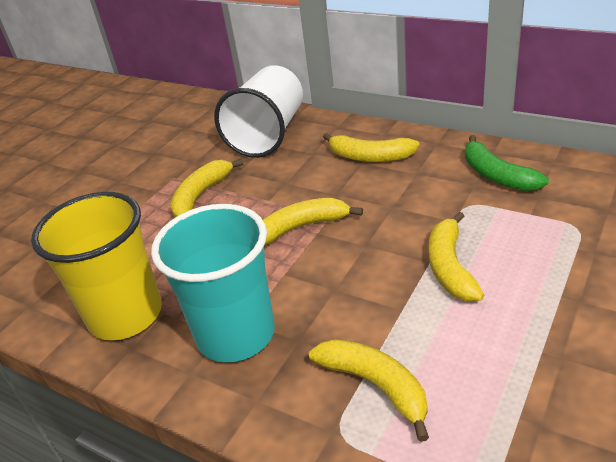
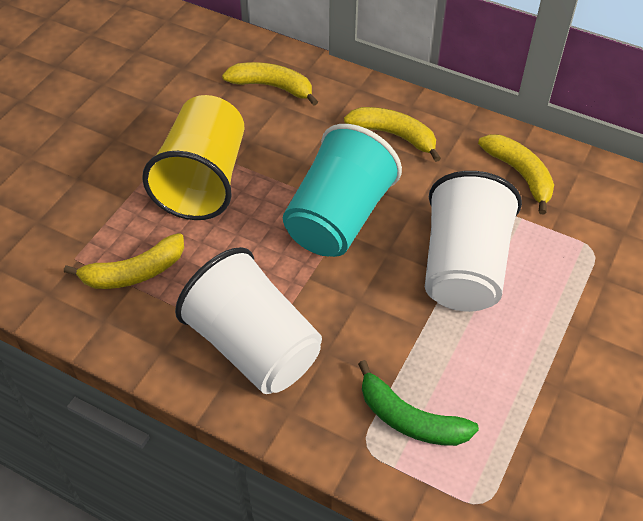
white cup: [214,65,303,158] = 1 -> [175,247,322,394] [425,171,522,312] = 2
yellow banana: [170,159,243,218] [263,198,363,245] [309,339,429,442] [323,133,419,162] [429,212,484,301] = 5 -> [64,233,184,289] [222,62,318,106] [344,107,441,162] [478,134,554,215] = 4

